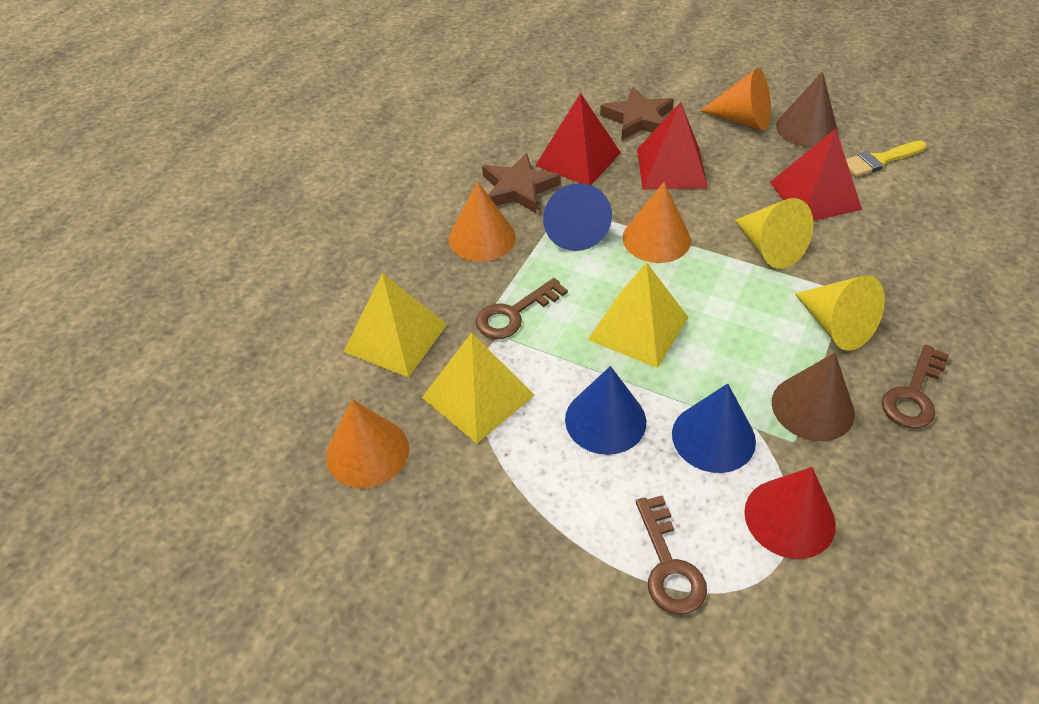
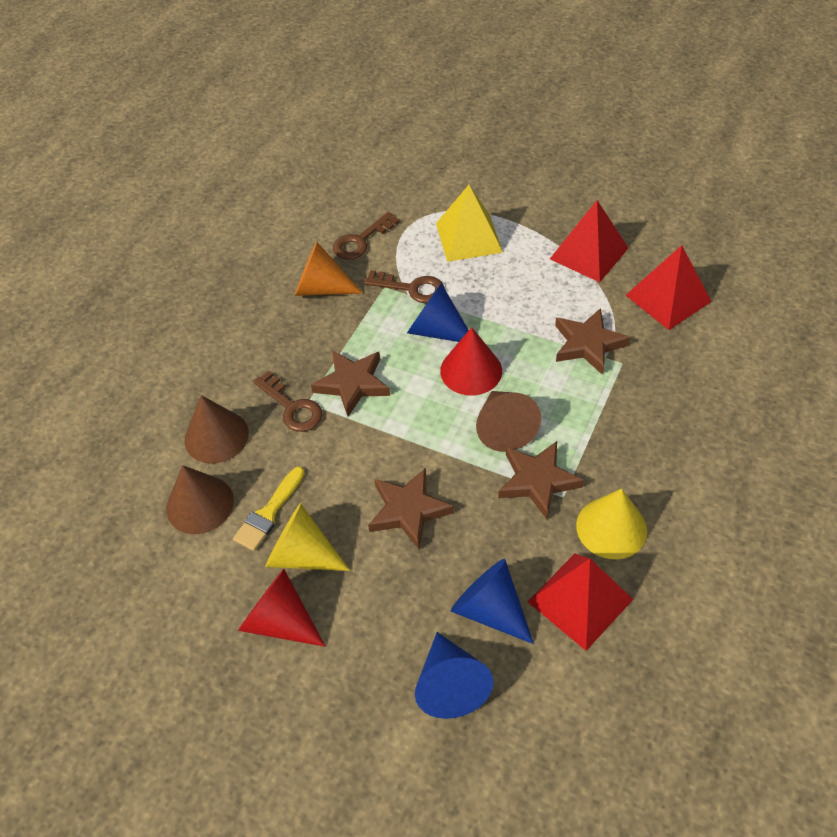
brown cone: [772,353,855,441] [776,72,838,147] = 2 -> [166,465,234,534] [184,395,249,464] [476,391,541,452] = 3
brown star: [482,153,561,214] [600,87,674,140] = 2 -> [311,350,390,416] [368,468,454,549] [498,441,584,519] [555,308,631,375] = 4
orange cone: [326,399,409,488] [449,181,516,262] [622,182,691,263] [700,68,771,131] = 4 -> [295,242,363,296] = 1
red cone: [744,467,836,559] = 1 -> [238,569,325,647] [440,327,502,395] = 2
yellow pyramid: [344,273,447,378] [422,332,535,444] [588,262,689,368] = 3 -> [436,185,503,262] = 1

